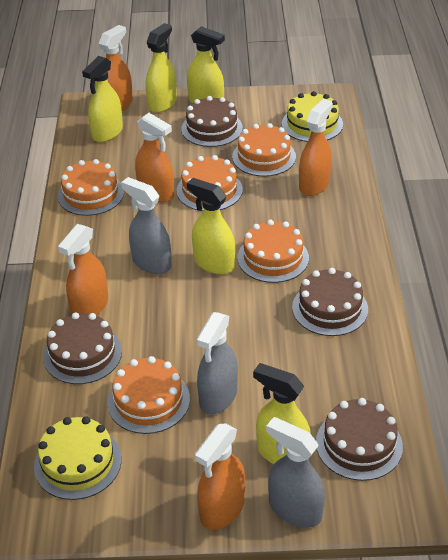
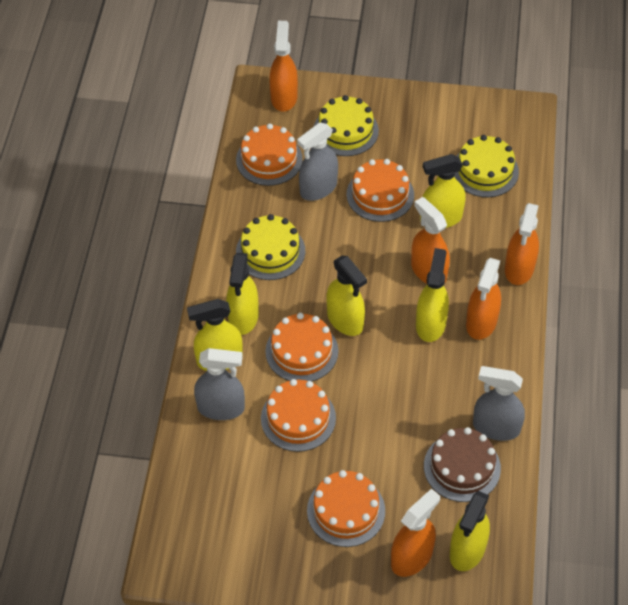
brown cake: [43,312,122,384] [181,96,243,147] [292,268,368,336] [316,398,403,481] = 4 -> [424,427,501,502] = 1
yellow cake: [34,416,121,500] [282,91,343,142] = 2 -> [236,214,305,280] [314,95,379,156] [454,135,519,197] = 3
yellow spray bottle: [82,56,123,142] [146,23,177,113] [187,26,225,103] [187,178,235,274] [253,363,311,464] = 5 -> [187,299,243,371] [226,253,259,335] [326,255,367,336] [416,248,449,342] [420,154,466,228] [450,491,490,571] = 6

